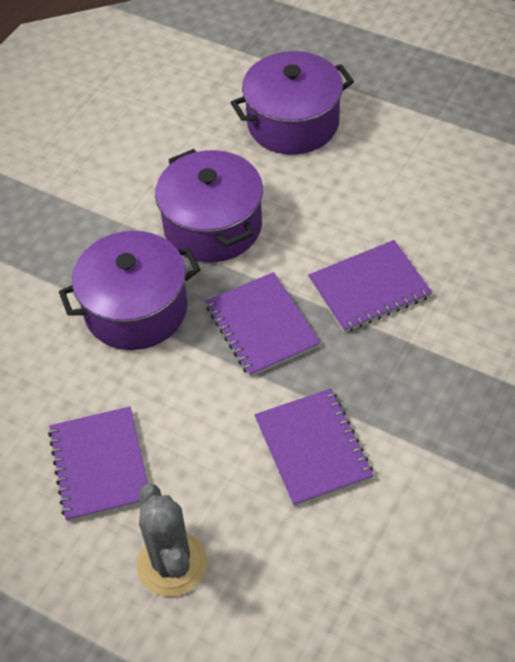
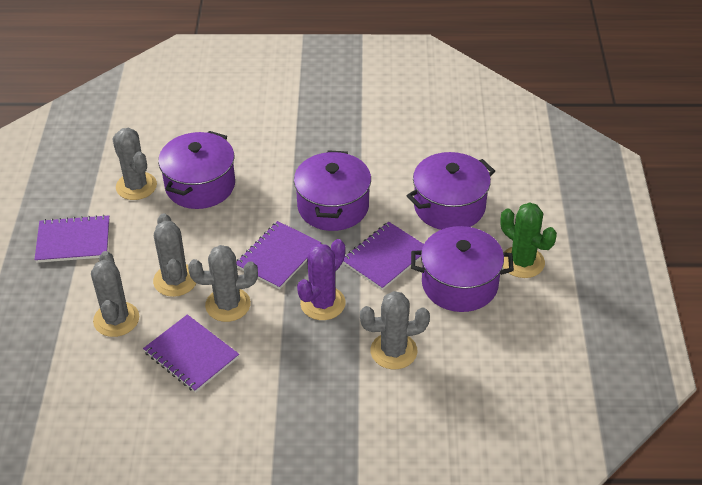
green cactus: none = 0 -> [500,202,557,278] = 1
grey cactus: [137,484,207,597] = 1 -> [91,251,139,337] [112,128,157,200] [153,213,196,297] [188,245,258,322] [360,291,430,369] = 5
purple cactus: none = 0 -> [297,239,346,320] = 1
purple pot: [59,231,201,350] [155,149,263,262] [231,51,354,155] = 3 -> [158,131,235,209] [294,150,371,231] [407,152,495,230] [411,226,514,312] = 4

